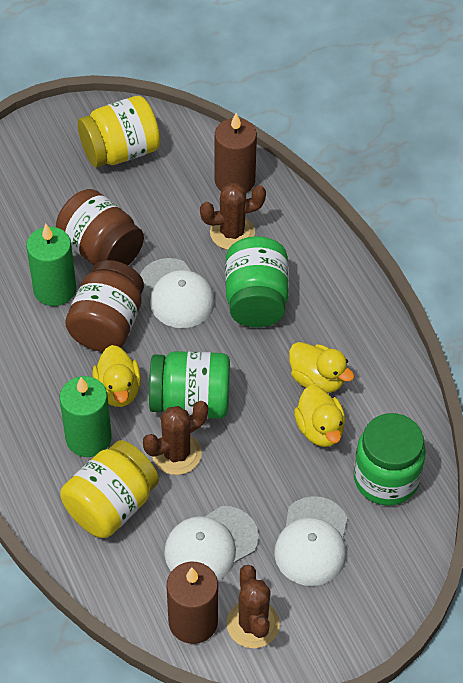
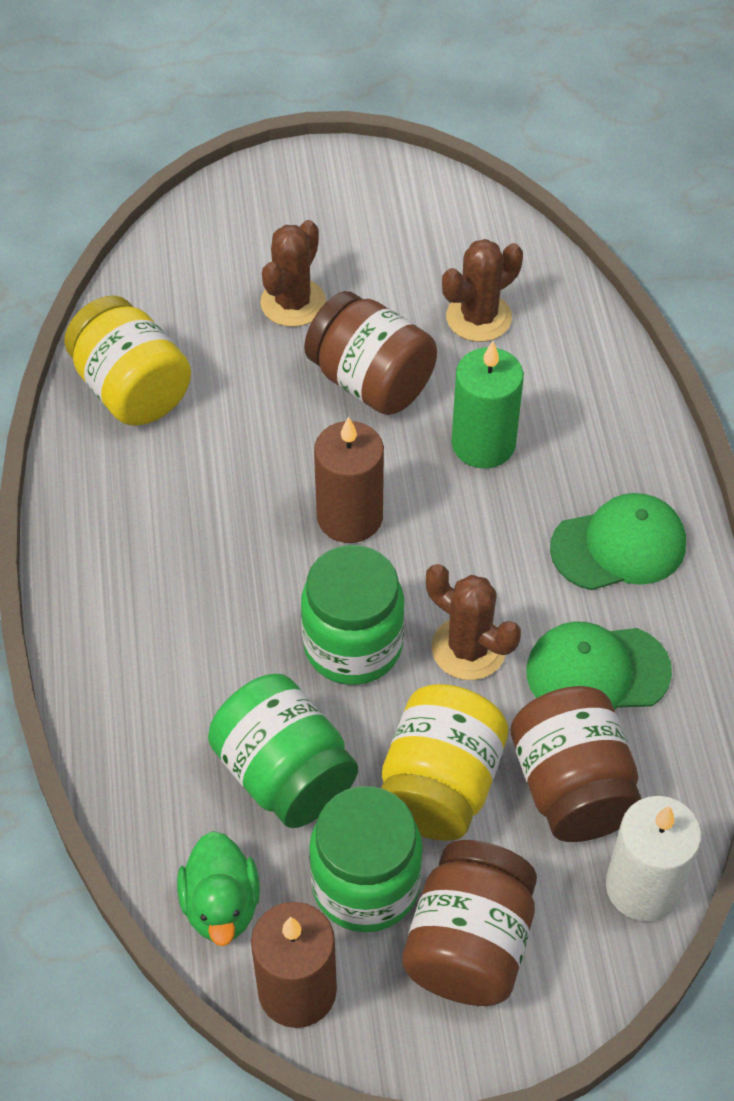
brown jar: [56,189,144,266] [65,260,144,352] = 2 -> [304,291,437,415] [402,840,537,1006] [511,686,642,842] = 3
green candle: [26,224,76,306] [60,376,112,457] = 2 -> [451,341,524,468] = 1
green cap: none = 0 -> [526,621,672,710] [550,493,686,590] = 2
green duck: none = 0 -> [177,831,260,946] = 1
white candle: none = 0 -> [606,796,702,922] = 1
white cap: [140,258,215,328] [164,506,259,580] [274,496,348,586] = 3 -> none = 0
yellow duck: [92,345,141,407] [289,342,354,393] [294,385,346,447] = 3 -> none = 0

